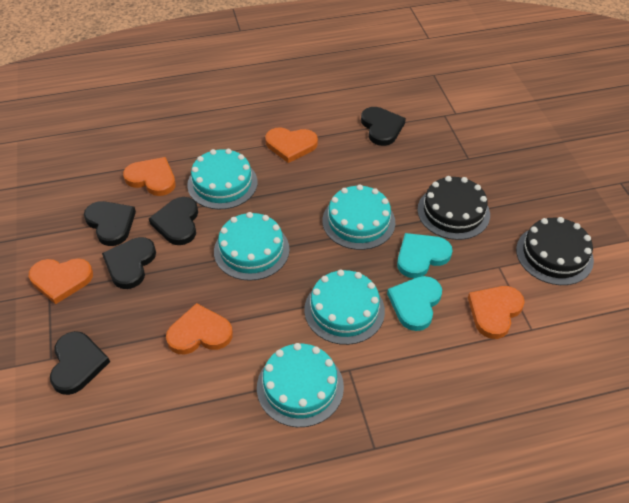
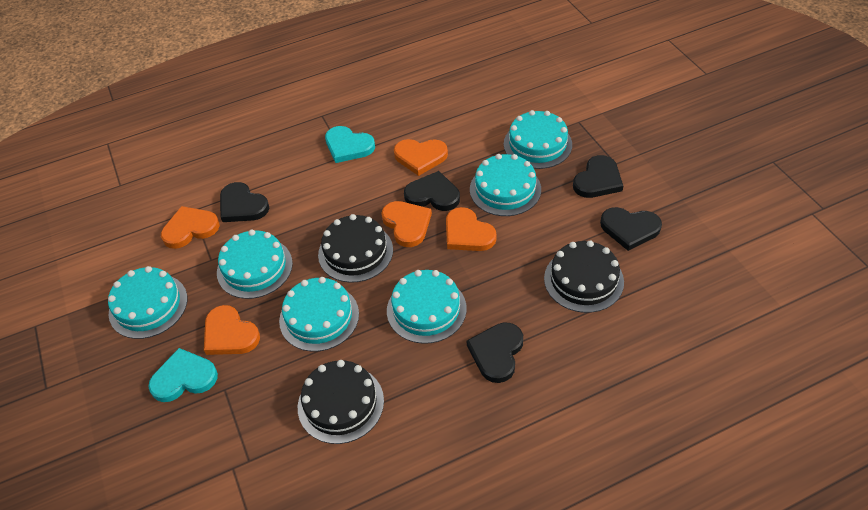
black cake: [417,176,490,240] [516,217,594,285] = 2 -> [298,360,384,444] [318,214,393,283] [544,241,624,313] = 3
turquoise cake: [187,149,257,209] [214,212,290,281] [257,343,344,427] [304,270,385,345] [322,184,395,250] = 5 -> [108,266,187,339] [217,230,293,299] [279,277,359,352] [387,270,467,344] [470,154,541,216] [504,110,572,169] = 6

